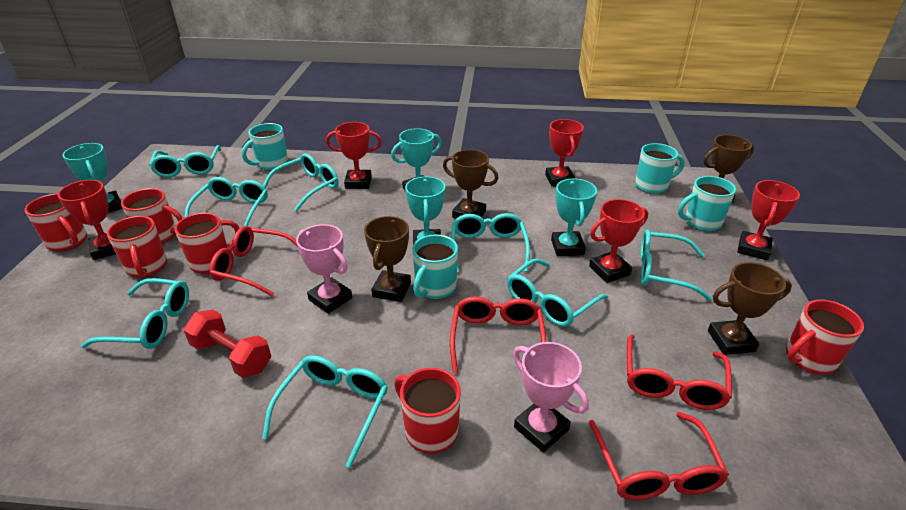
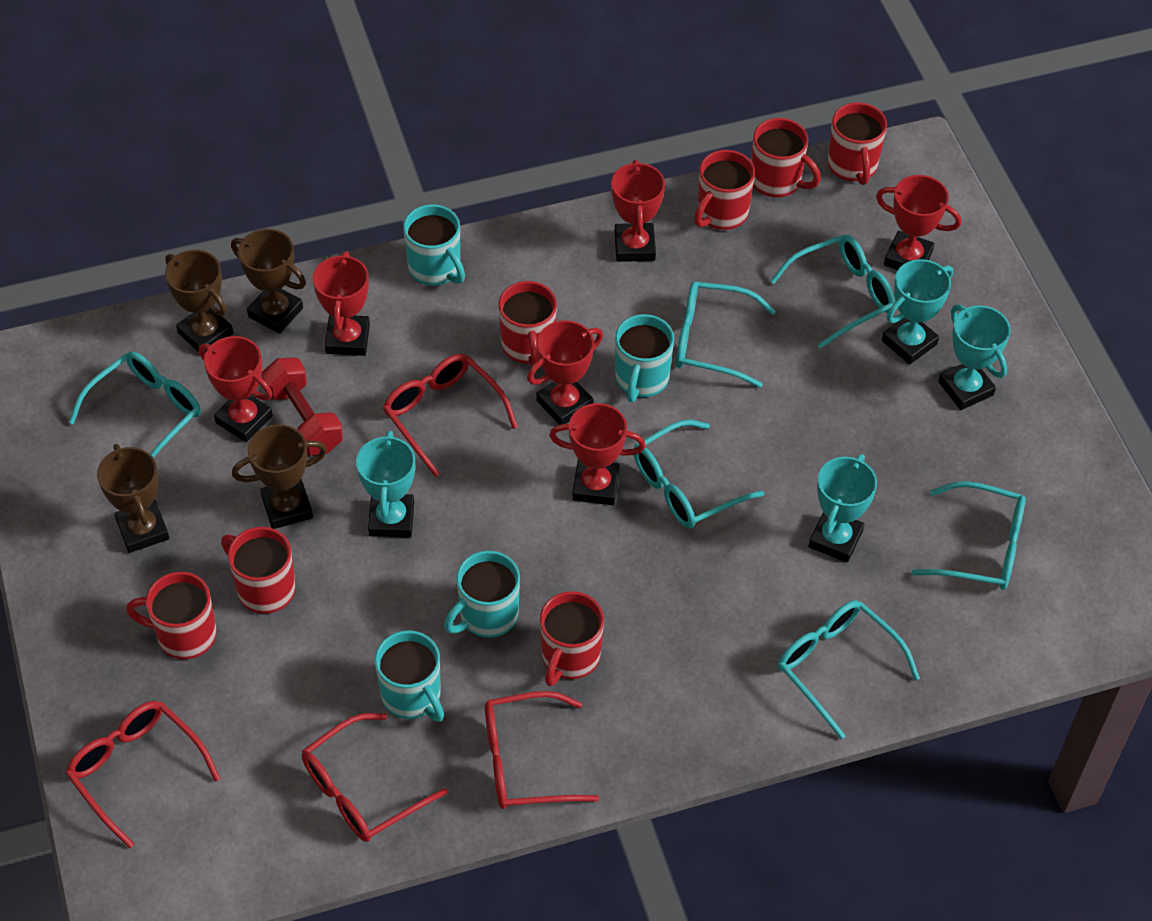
pink trophy: [296,224,352,314] [513,342,589,453] = 2 -> none = 0
red mug: [25,194,87,252] [107,216,167,278] [121,188,183,244] [175,213,240,274] [394,368,461,454] [786,299,864,374] = 6 -> [126,572,217,659] [221,527,296,614] [499,281,557,367] [540,591,604,686] [694,150,755,230] [751,118,821,197] [828,102,887,185] = 7
red trophy: [58,180,116,260] [326,122,382,189] [545,119,584,186] [589,199,648,283] [737,180,800,261] = 5 -> [199,336,273,442] [313,252,370,356] [527,320,603,425] [549,403,646,505] [611,160,665,262] [876,175,961,270] = 6
turquoise glasses: [81,278,189,349] [149,145,221,177] [185,177,268,226] [262,355,388,468] [263,153,339,211] [451,213,530,273] [507,259,608,327] [640,230,712,301] = 8 -> [69,352,201,458] [634,420,764,528] [676,281,776,388] [770,235,895,349] [778,600,920,739] [912,481,1025,590] = 6

